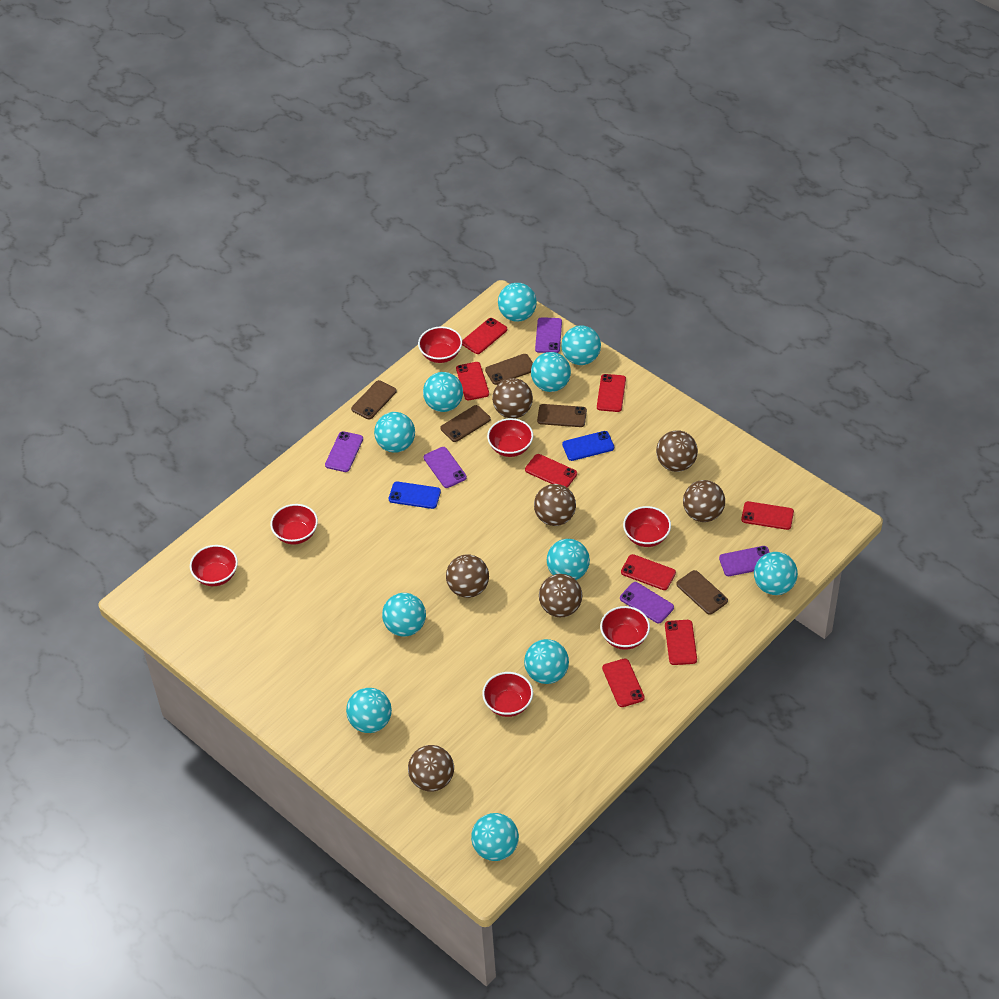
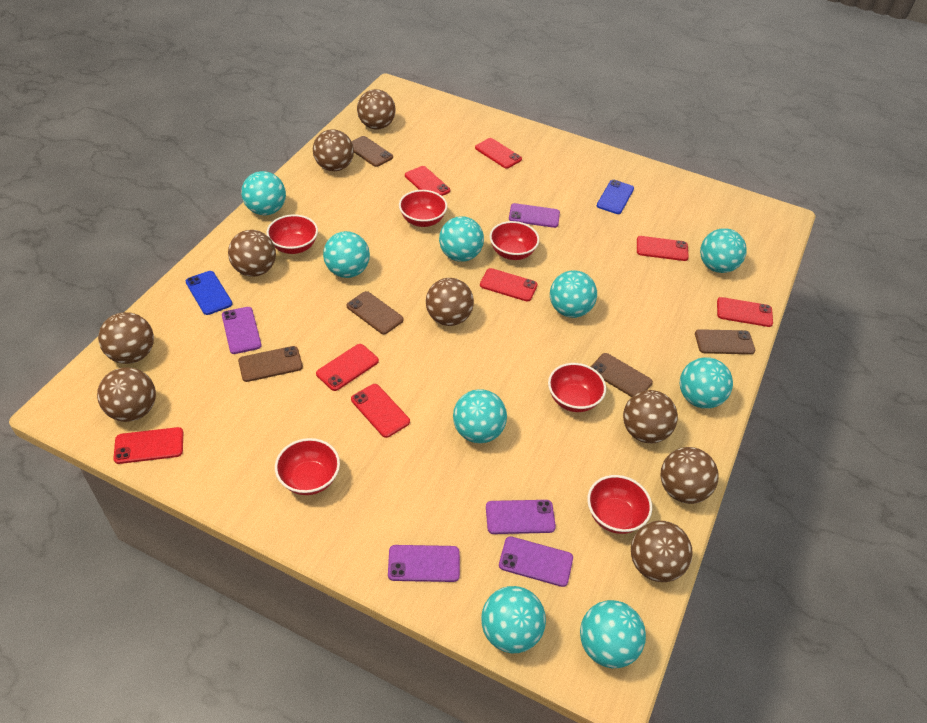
brown ball: [408,745,454,792] [446,554,489,598] [492,378,533,418] [534,484,576,526] [539,574,582,617] [656,430,698,472] [683,480,725,522] = 7 -> [97,367,156,422] [98,312,154,364] [228,230,276,277] [313,129,354,171] [357,89,396,130] [426,278,474,326] [623,390,678,443] [631,521,693,582] [661,447,719,504] = 9
red bowl: [190,545,238,586] [270,504,318,544] [418,326,462,363] [482,672,533,717] [487,418,533,457] [600,606,650,650] [623,506,671,547] = 7 -> [266,214,318,254] [275,438,340,495] [399,190,447,227] [490,221,539,260] [548,363,606,412] [587,475,652,534] = 6
turquoise ball: [346,688,392,733] [374,412,415,453] [382,593,426,637] [423,372,463,412] [471,813,519,861] [498,283,537,322] [524,639,569,684] [531,352,571,392] [547,539,590,580] [561,325,601,365] [754,552,798,595] = 11 -> [241,171,286,215] [323,231,370,278] [439,216,484,262] [453,389,507,443] [481,586,546,653] [550,270,597,318] [580,600,646,668] [680,357,733,409] [700,228,747,273] = 9

